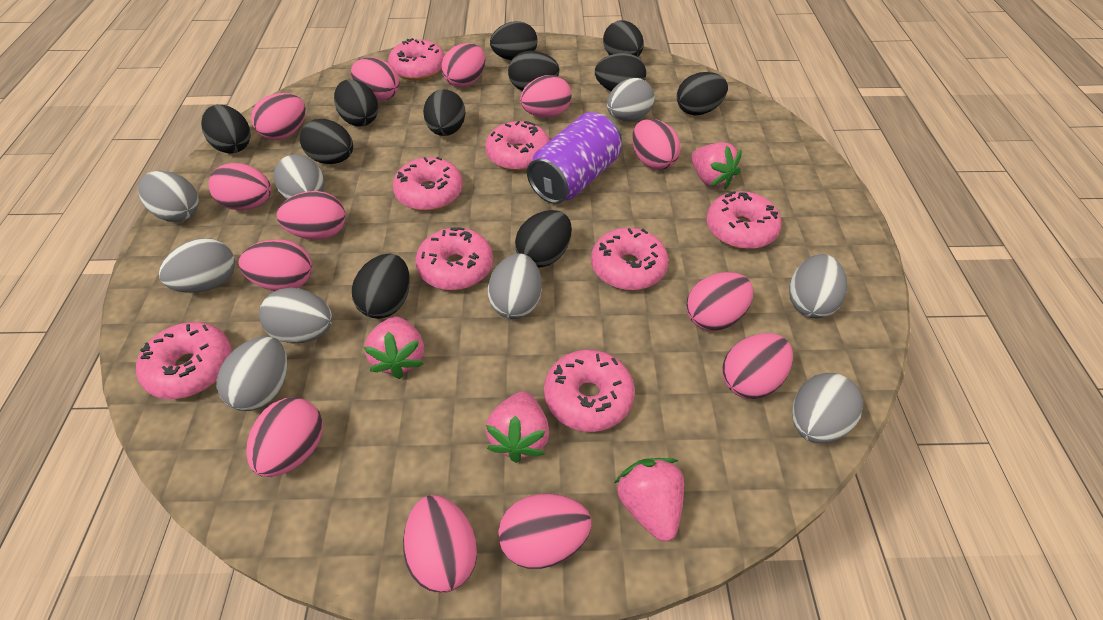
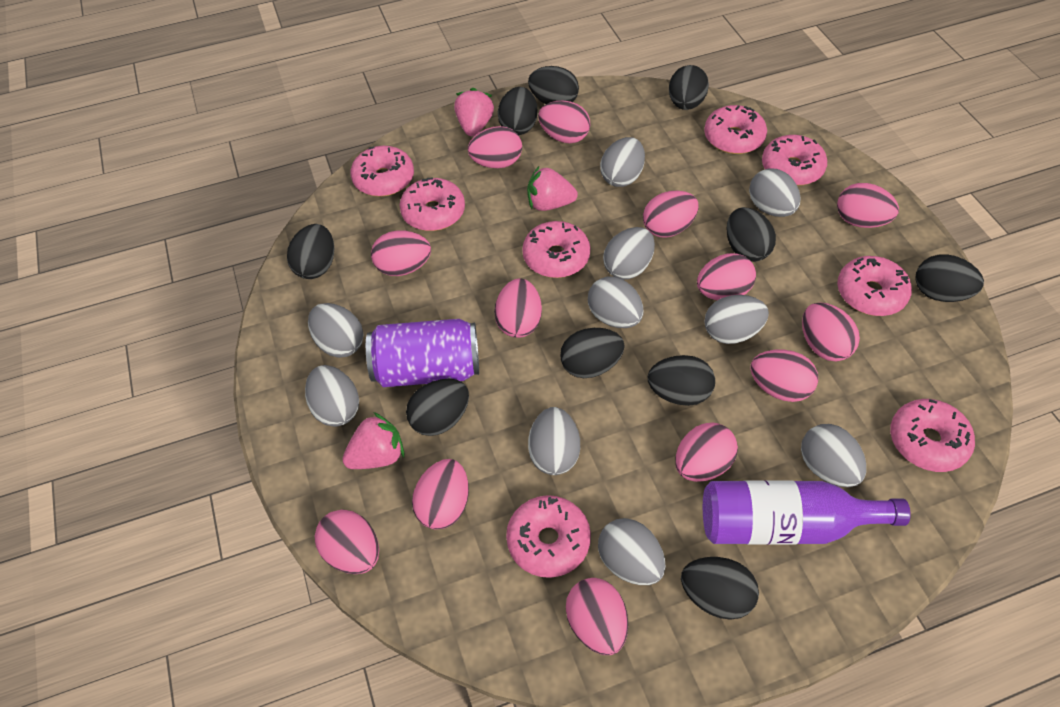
black egg: [201,105,251,153] [300,119,353,164] [334,79,378,127] [352,254,410,319] [423,89,465,136] [490,21,538,60] [508,51,559,91] [515,210,572,267] [595,53,646,91] [603,20,644,57] [677,72,728,116] = 11 -> [287,224,334,279] [406,379,469,436] [498,87,538,135] [528,66,579,104] [560,328,625,378] [648,355,715,406] [669,65,709,110] [681,557,759,620] [726,207,776,262] [915,254,984,302] = 10
grey egg: [138,171,199,222] [159,238,235,293] [217,336,287,411] [259,288,333,343] [274,154,324,199] [488,253,542,319] [607,78,655,121] [789,254,847,318] [792,373,863,443] = 9 -> [305,365,359,427] [308,303,364,358] [528,407,580,475] [588,276,643,328] [598,518,665,585] [600,137,645,187] [603,227,655,280] [705,295,769,344] [749,168,801,217] [801,424,866,487] = 10
pink strawberry: [363,317,424,379] [486,391,549,463] [614,458,684,542] [691,142,742,190] = 4 -> [342,412,404,469] [454,88,494,136] [527,166,578,211] = 3
purple bottle: none = 0 -> [703,480,911,545] = 1

